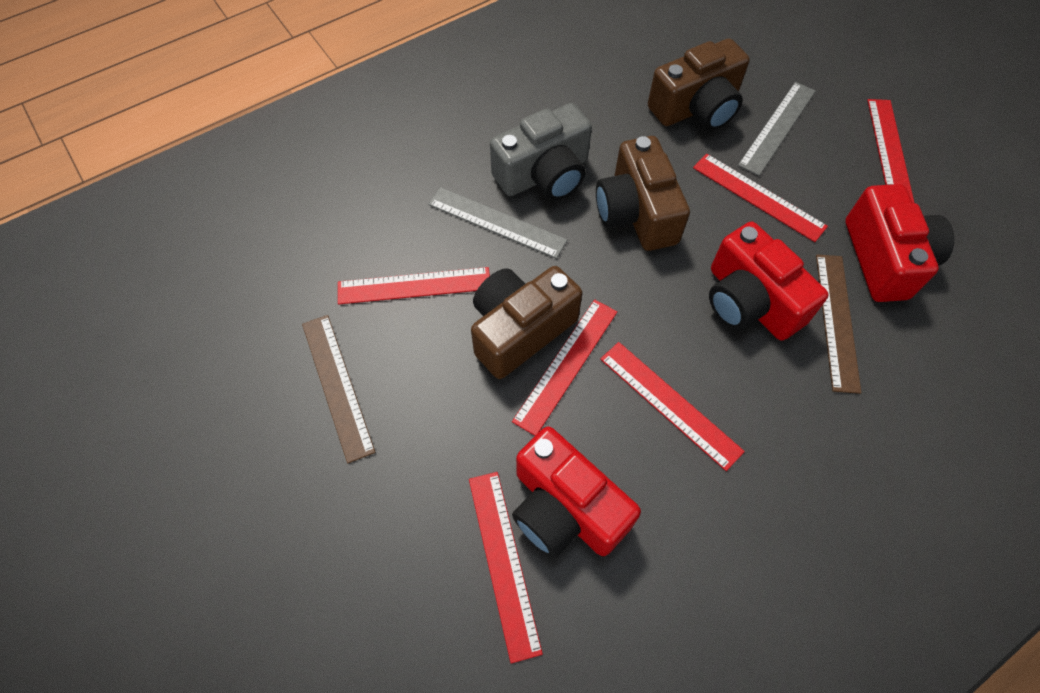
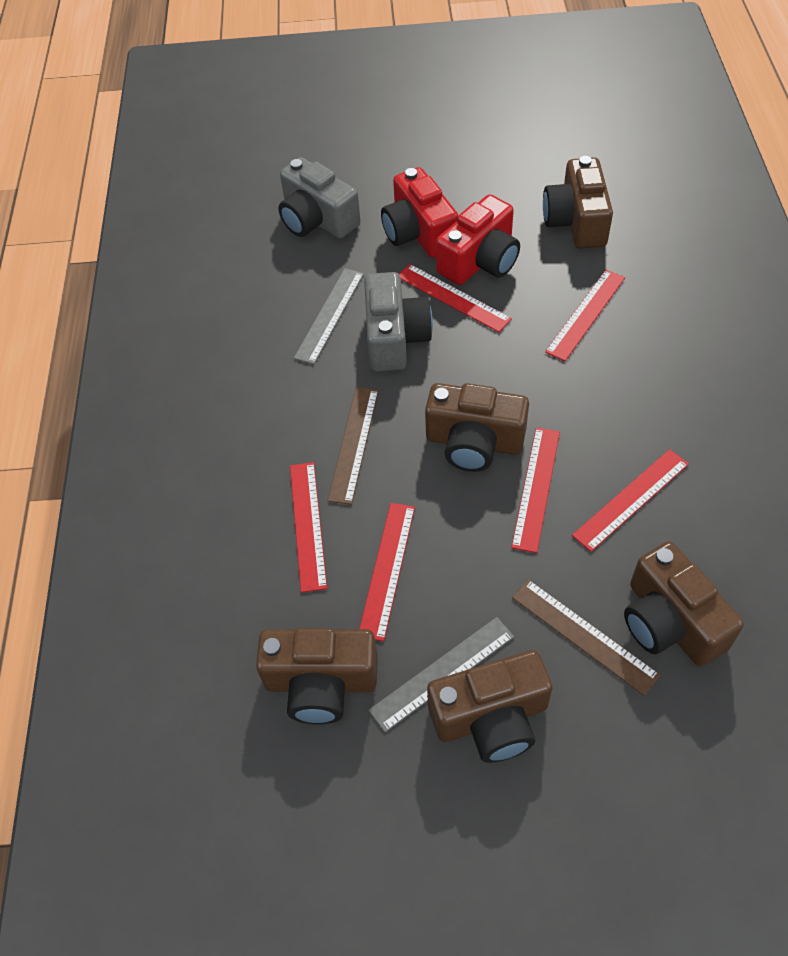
brown camera: [471,266,582,379] [596,136,690,251] [648,39,750,131] = 3 -> [256,628,378,724] [425,383,529,472] [427,650,553,763] [543,156,613,249] [624,541,744,667] = 5
grey camera: [490,103,592,201] = 1 -> [278,157,360,239] [364,272,433,372] = 2
red camera: [512,426,641,558] [709,221,829,341] [845,184,954,302] = 3 -> [381,167,458,258] [436,194,520,285] = 2

